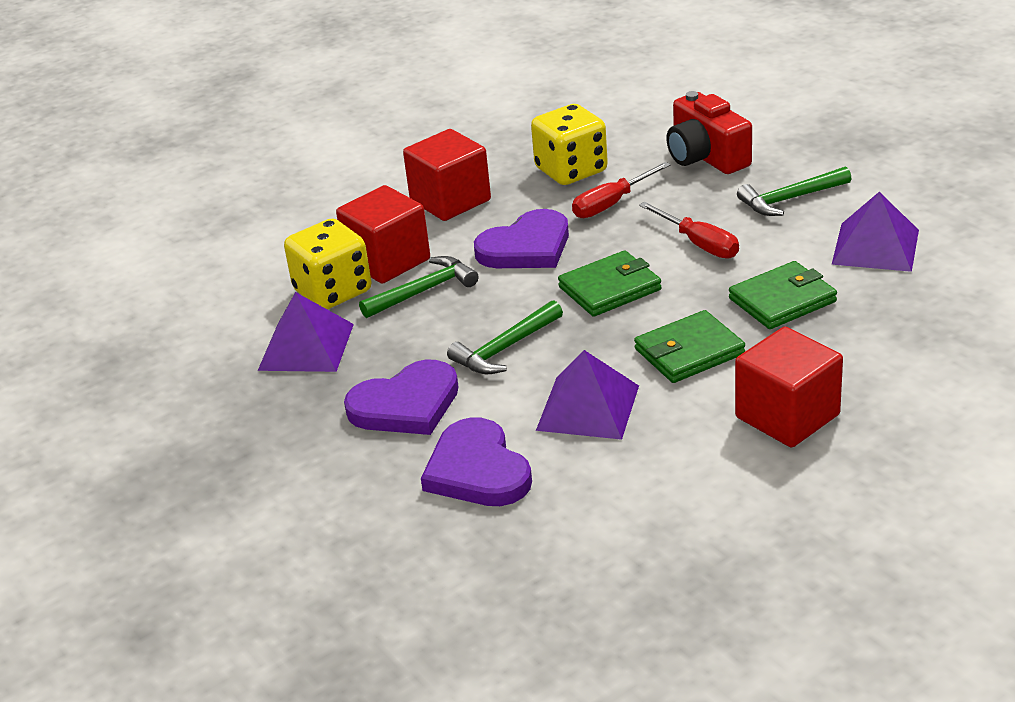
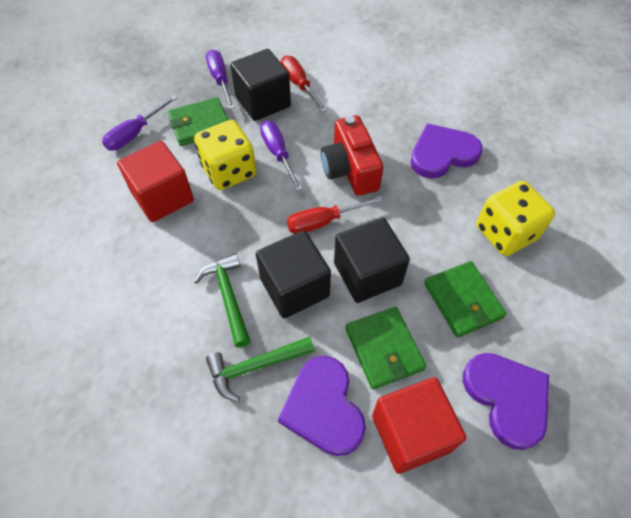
black cube: none = 0 -> [230,49,291,121] [256,230,331,318] [334,218,410,303] = 3
green hammer: [359,256,479,318] [447,300,563,374] [737,166,852,216] = 3 -> [194,253,250,347] [206,336,315,402] = 2
purple pyramid: [258,292,354,372] [536,350,639,440] [831,192,919,272] = 3 -> none = 0
purple screwdriver: none = 0 -> [102,95,177,151] [206,49,235,109] [260,121,302,191] = 3
red cube: [336,185,430,284] [403,129,491,221] [735,327,843,447] = 3 -> [117,141,194,222] [372,377,467,474] = 2

